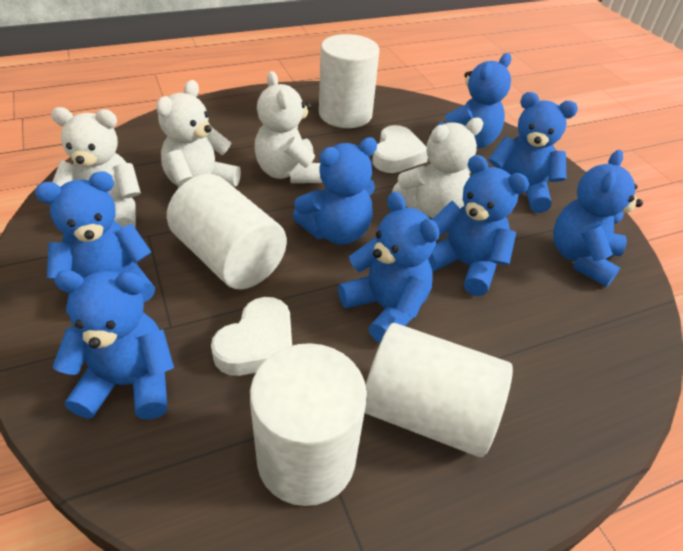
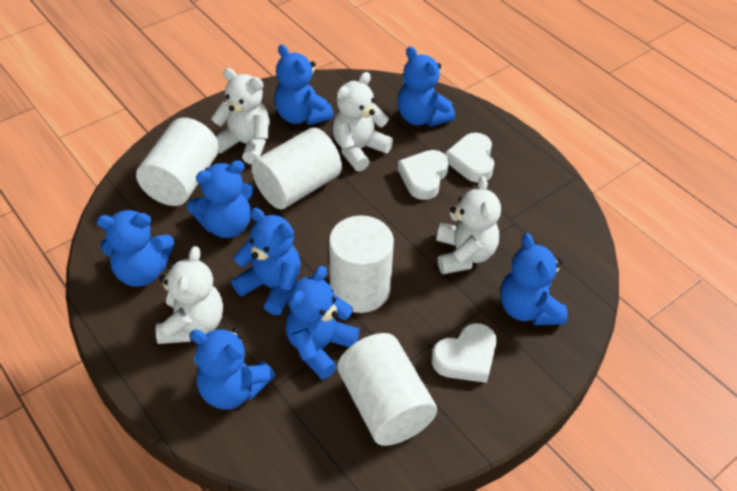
white heart: [211,297,292,376] [373,125,428,173] = 2 -> [398,150,449,200] [432,323,497,383] [445,133,494,182] = 3

